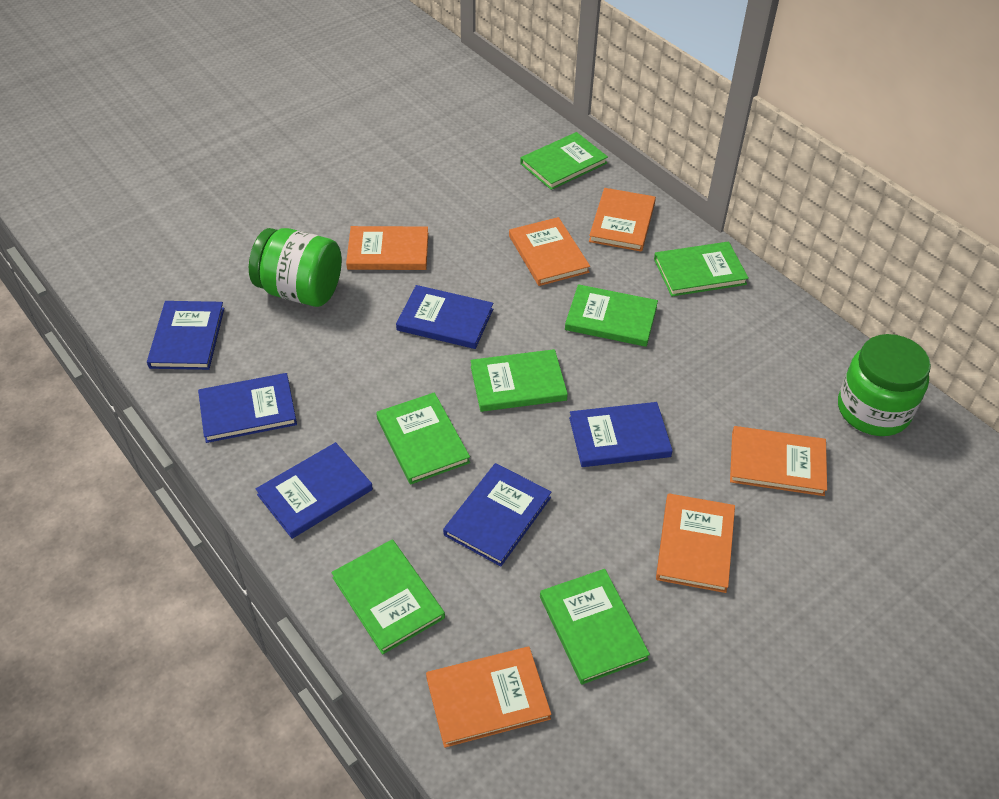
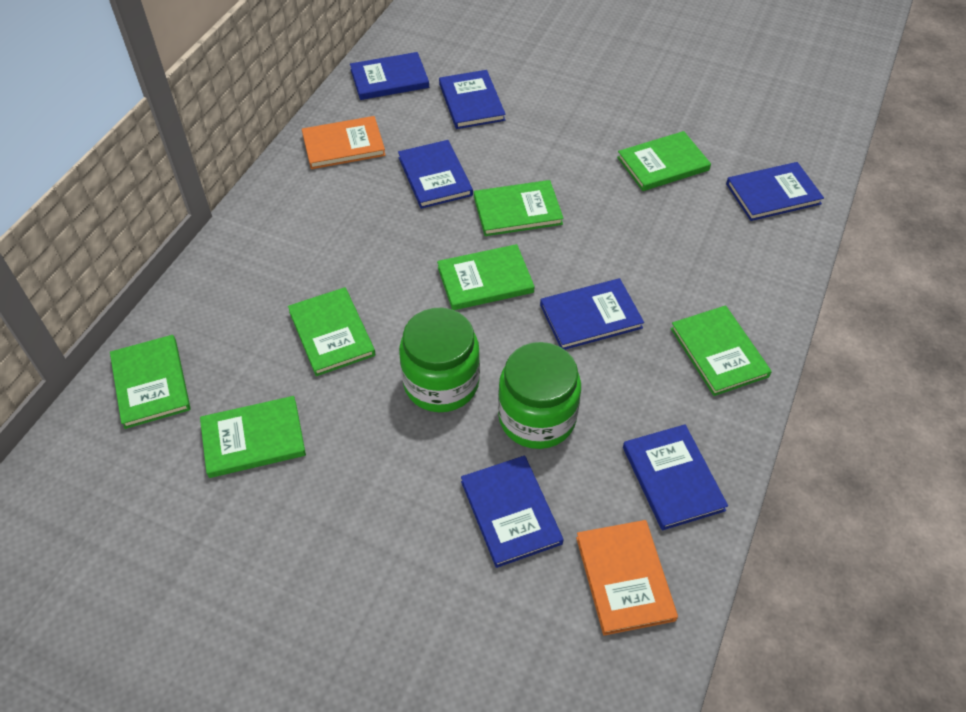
blue book: [147,301,224,370] [198,373,297,443] [256,442,373,539] [396,285,493,349] [443,463,551,566] [569,402,673,467] = 6 -> [350,52,429,100] [398,140,473,209] [439,70,506,129] [461,456,564,568] [540,278,644,350] [623,424,728,530] [726,162,824,221] = 7
orange book: [346,226,428,270] [426,647,551,748] [509,217,590,286] [589,188,656,252] [656,493,735,593] [730,426,827,496] = 6 -> [302,116,386,169] [576,520,678,636] = 2

